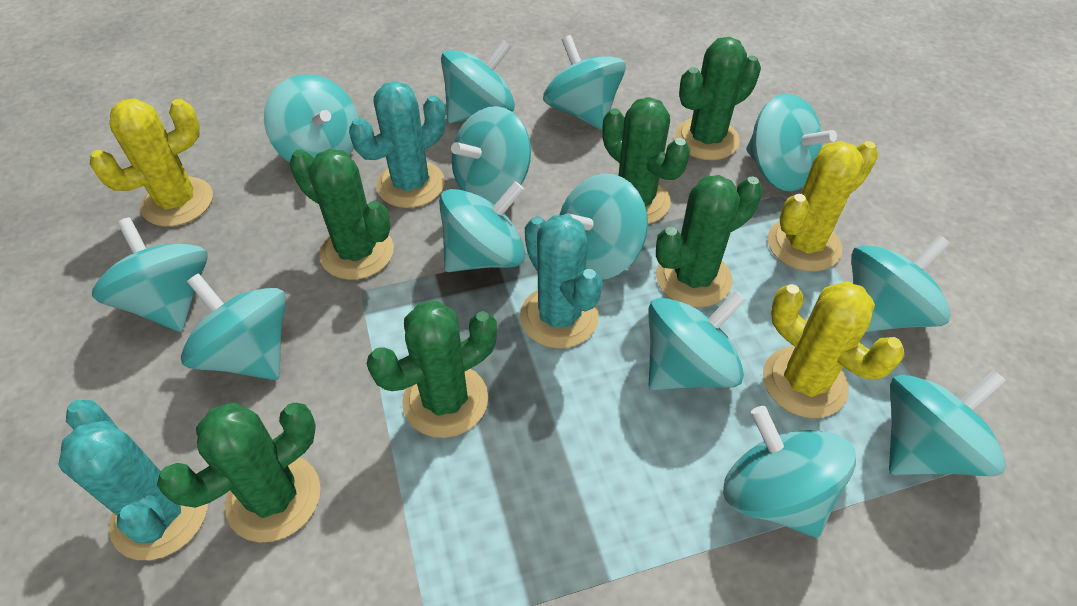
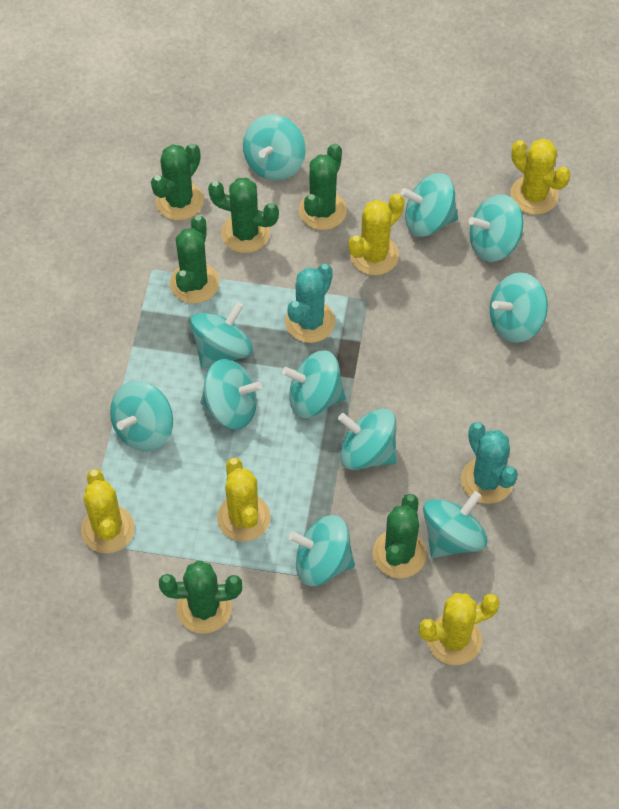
turquoise cactus: [59,400,208,560] [349,81,446,208] [520,214,603,349] = 3 -> [285,264,335,343] [461,422,518,504] = 2
turquoise spinning top: [92,217,208,332] [181,273,286,380] [264,74,358,162] [439,181,525,272] [441,40,515,123] [451,106,531,204] [543,35,626,130] [560,174,648,280] [649,290,746,390] [723,406,856,538] [746,94,837,191] [851,235,951,332] [889,370,1006,476] = 13 -> [110,381,173,452] [190,302,253,369] [200,359,262,430] [243,115,306,181] [282,350,346,418] [289,515,355,586] [338,409,397,470] [401,173,458,237] [423,491,488,558] [469,194,523,262] [490,272,548,343] = 11
yellow cactus: [90,99,213,227] [763,281,904,418] [768,141,878,272] = 3 -> [81,469,135,553] [217,457,271,542] [348,193,404,275] [419,593,500,665] [510,138,570,215] = 5

